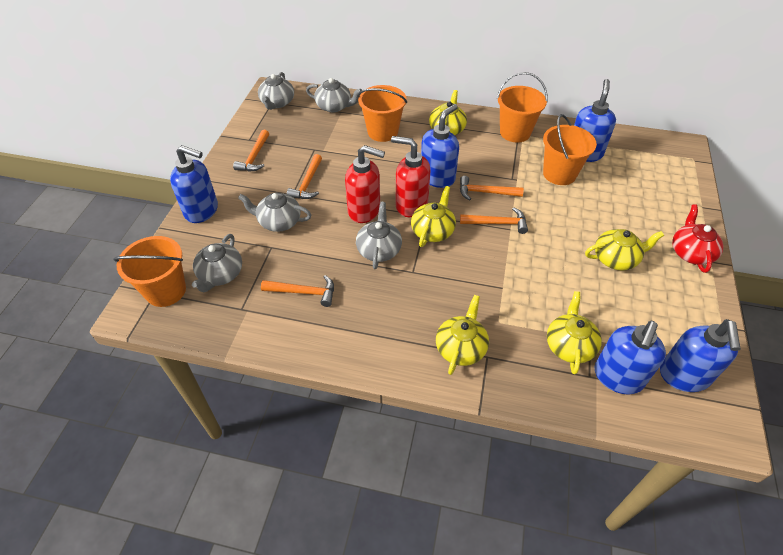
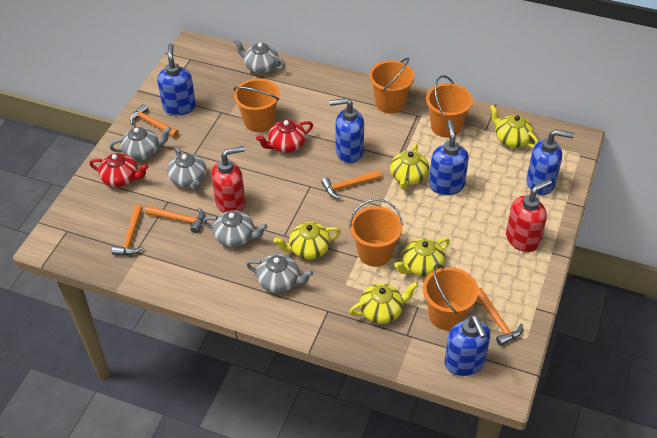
orange bucket: [113,236,186,307] [358,85,407,142] [497,72,548,142] [543,114,597,185] = 4 -> [233,78,280,132] [349,199,403,267] [369,58,415,113] [423,264,479,330] [426,75,473,138] = 5
red teapot: [672,204,724,273] = 1 -> [89,153,148,187] [256,120,313,153] = 2

